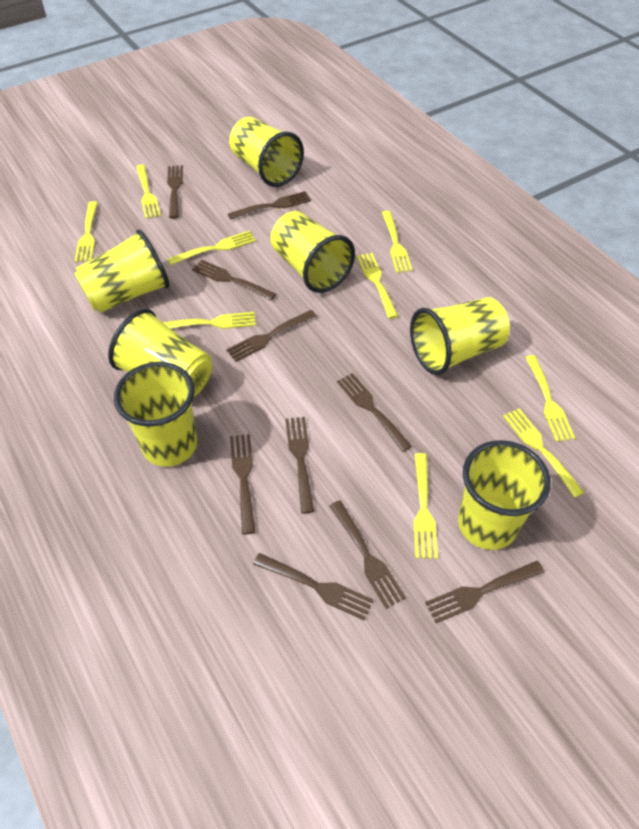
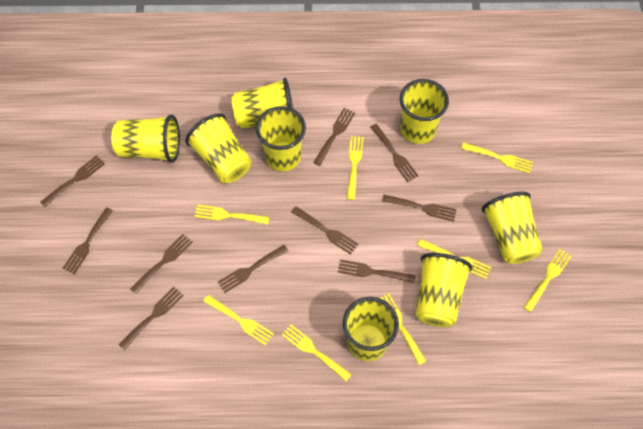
yellow cup: [74,230,170,313] [108,309,212,397] [114,362,197,467] [229,117,304,187] [270,211,355,293] [410,297,510,375] [458,440,551,550] = 7 -> [111,114,180,163] [185,113,252,183] [231,78,293,128] [256,106,306,172] [343,297,399,361] [400,79,449,144] [415,253,472,327] [482,192,543,264] = 8
yellow fork: [75,201,98,262] [136,164,161,219] [163,312,256,329] [168,231,256,265] [357,253,398,319] [382,211,412,273] [413,453,438,559] [503,408,584,498] [525,355,575,442] = 9 -> [194,205,269,224] [203,295,274,346] [282,324,352,381] [347,136,364,200] [380,293,426,365] [417,239,492,279] [461,143,533,173] [523,249,572,312] = 8

